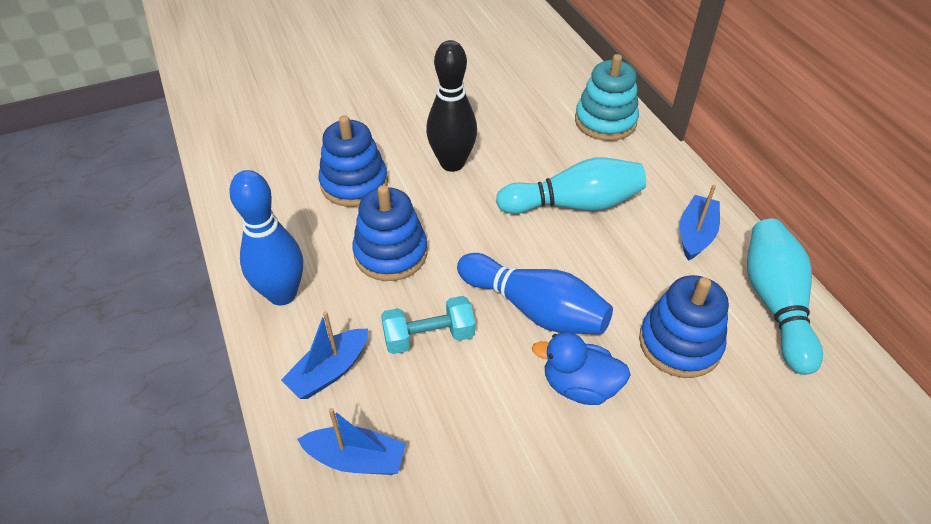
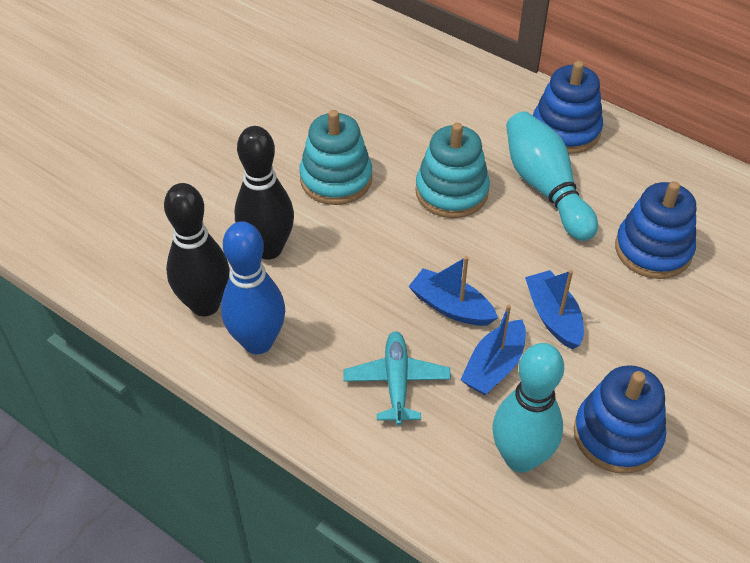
black bowling pin: [426,40,477,172] = 1 -> [164,183,230,316] [235,126,294,260] = 2
blue bowling pin: [229,170,303,306] [457,253,613,334] = 2 -> [221,221,285,354] = 1
blue duck: [532,332,631,405] = 1 -> none = 0
turquoise dumbbell: [381,296,475,354] = 1 -> none = 0
turquoise plane: none = 0 -> [343,331,451,425] = 1
turquoise stacking toy: [575,54,639,141] = 1 -> [299,110,373,205] [415,123,490,218] = 2

